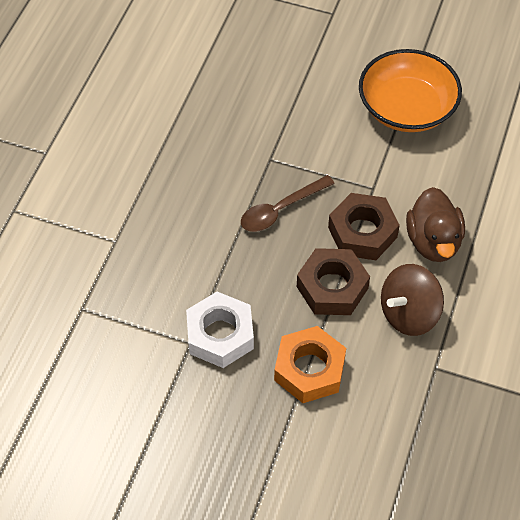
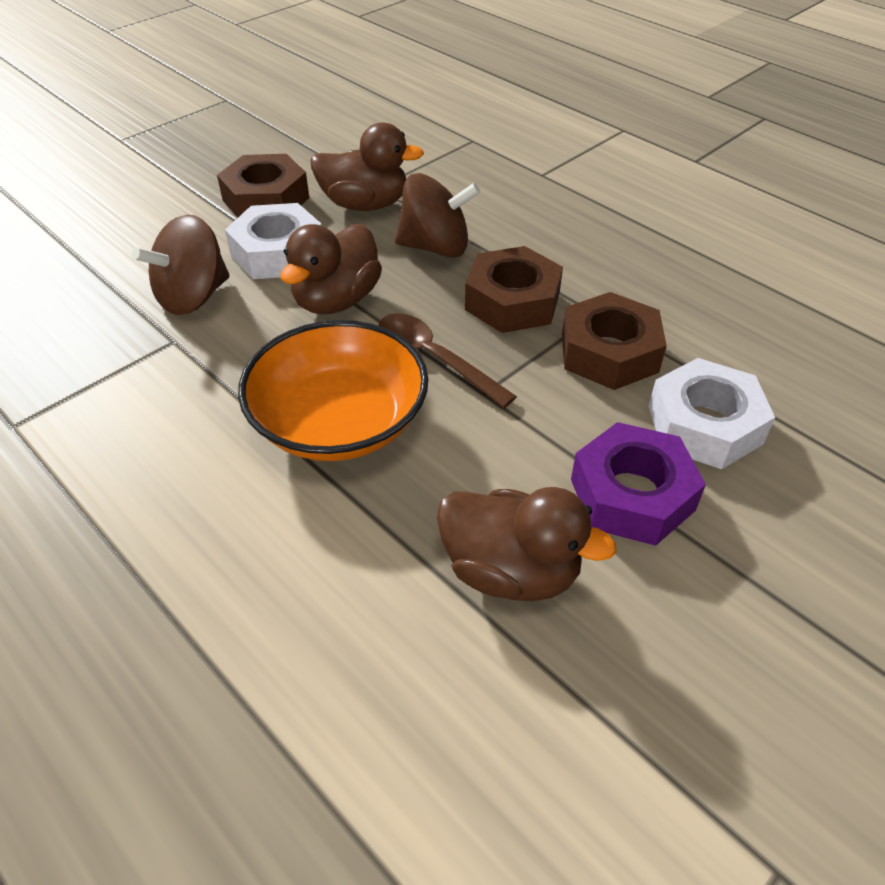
brown duck: [406,187,465,262] = 1 -> [280,224,382,315] [310,123,424,211] [437,487,616,601] = 3
brown nut: [297,248,370,315] [328,193,400,260] = 2 -> [217,154,309,218] [465,246,563,333] [562,292,667,390] = 3
brown spinning top: [381,264,444,336] = 1 -> [132,215,230,315] [395,173,480,258] = 2
orange nut: [274,326,346,403] = 1 -> none = 0
purple nut: none = 0 -> [571,422,706,546] = 1
white nut: [186,292,254,368] = 1 -> [225,203,322,279] [648,358,775,469] = 2

